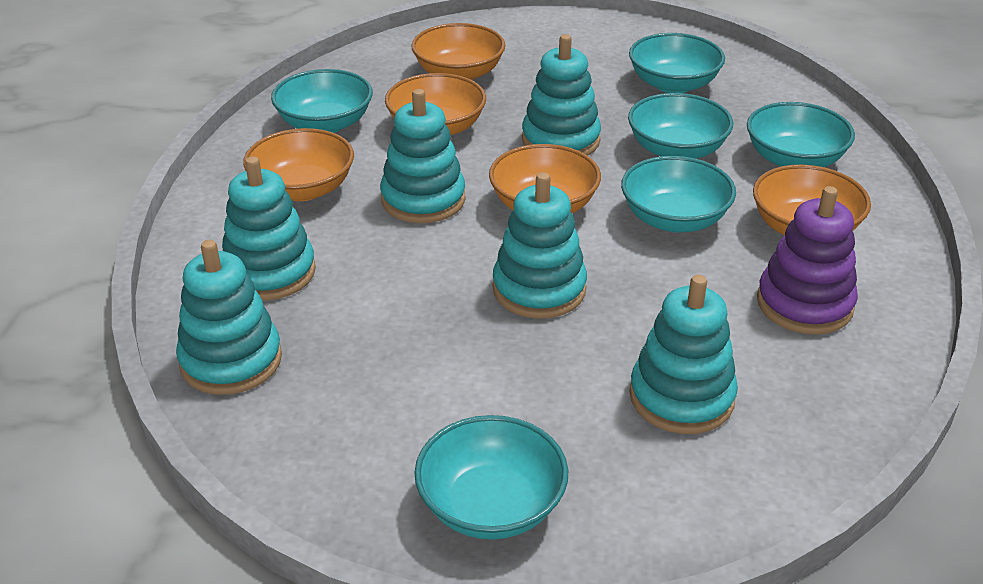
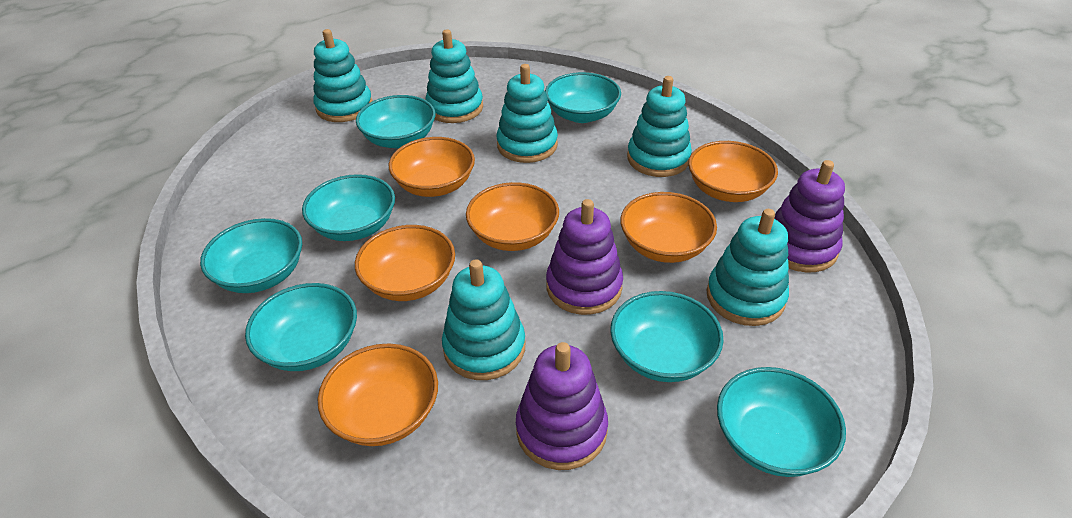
orange bowl: [243,128,354,201] [385,73,486,135] [411,23,505,80] [489,144,601,213] [753,165,871,235] = 5 -> [318,343,438,446] [355,225,455,301] [389,137,475,197] [466,182,559,251] [620,192,717,263] [688,141,778,202] = 6
purple stacking toy: [757,186,858,335] = 1 -> [516,342,608,470] [546,199,623,315] [774,160,845,272] = 3
turquoise bowl: [271,69,373,133] [414,415,568,540] [621,156,736,232] [628,93,733,159] [629,33,725,93] [747,102,855,167] = 6 -> [200,218,302,293] [245,283,357,371] [302,174,395,241] [356,95,435,148] [545,72,621,123] [610,291,724,382] [717,367,846,477] = 7

